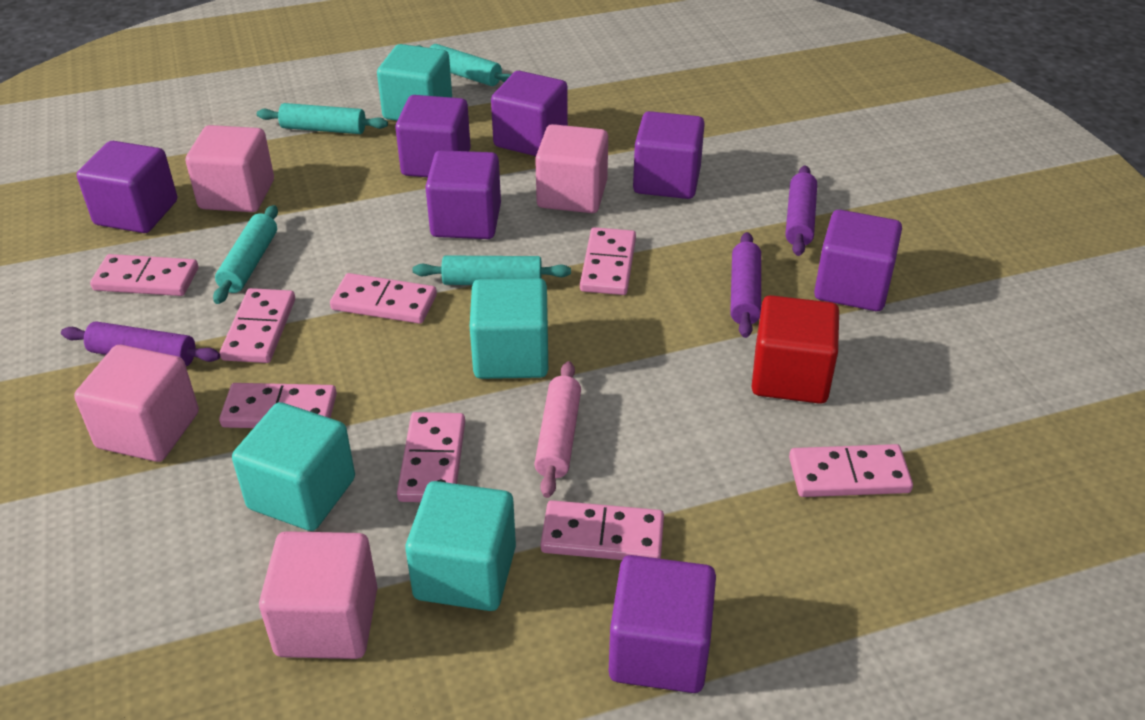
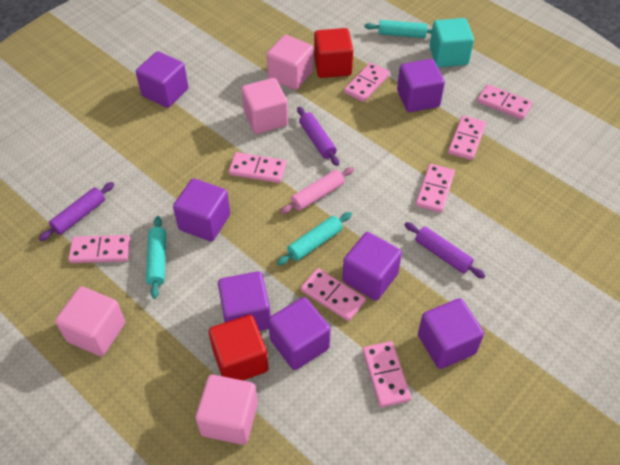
red cube: [752,295,839,404] = 1 -> [209,315,268,380] [314,28,353,78] = 2
turquoise cube: [232,402,355,531] [377,44,452,121] [405,481,516,611] [470,278,548,379] = 4 -> [429,18,474,67] = 1
turquoise rolling pin: [213,205,278,304] [257,103,388,134] [413,255,571,285] [417,44,511,86] = 4 -> [146,216,166,299] [277,212,352,265] [365,20,432,38] = 3

